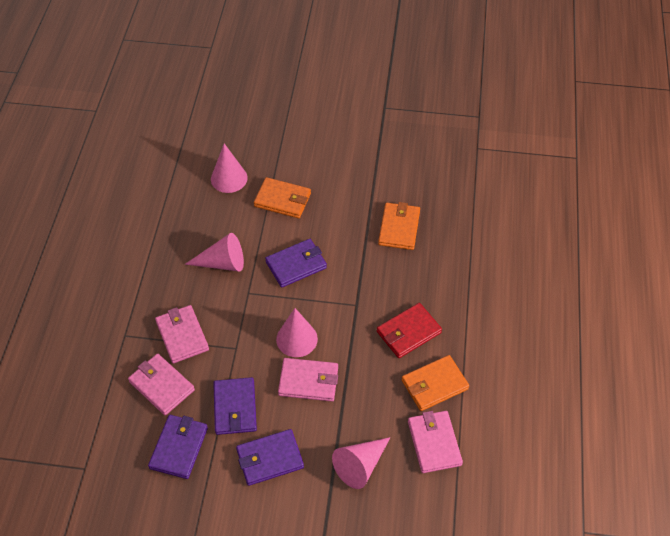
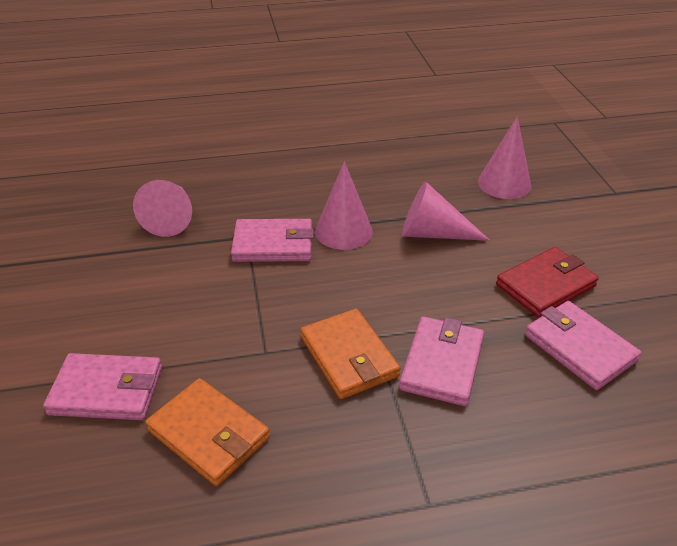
orange wallet: [254,177,311,218] [378,202,420,250] [402,355,469,411] = 3 -> [145,378,270,486] [301,309,401,399] = 2
purple wallet: [148,415,208,479] [213,377,257,435] [236,429,304,486] [265,239,327,288] = 4 -> none = 0

